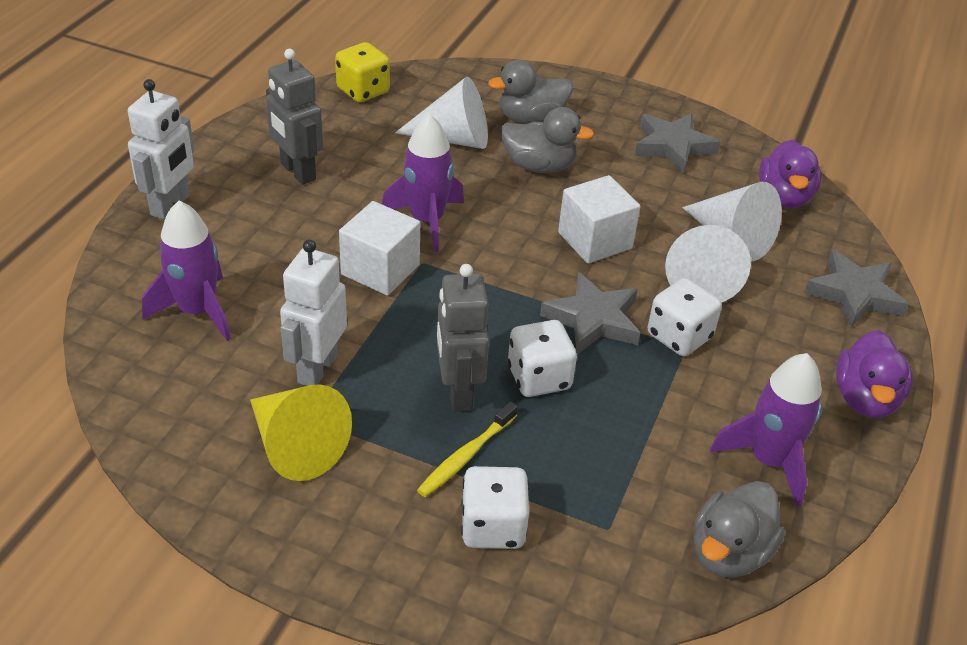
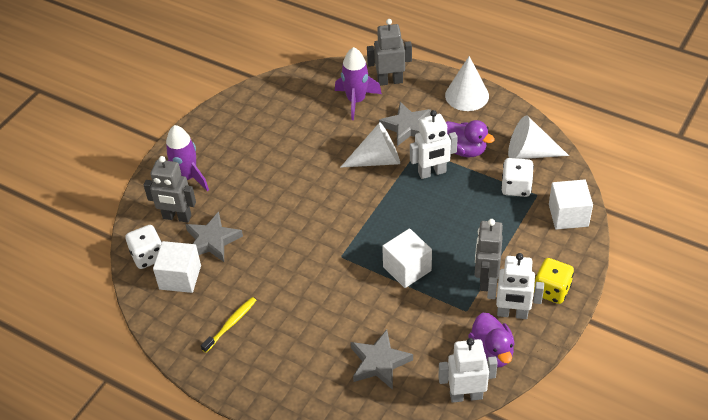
grey duck: [488,60,573,124] [501,107,594,173] [694,481,785,578] = 3 -> none = 0
grey robot: [266,49,323,185] [437,264,489,412] = 2 -> [144,156,196,223] [367,19,412,86] [475,219,503,292] = 3
purple rocket: [142,200,231,341] [382,114,464,252] [710,353,822,507] = 3 -> [166,125,209,191] [335,47,382,120] = 2
white cube: [339,201,420,296] [558,175,641,263] = 2 -> [153,241,201,293] [382,228,432,288] [549,179,593,230] = 3
white dice: [461,466,529,549] [508,320,577,397] [648,278,722,356] = 3 -> [126,225,162,269] [501,158,534,197] = 2
white robot: [128,79,194,220] [280,239,347,386] = 2 -> [410,110,458,179] [438,338,498,403] [487,253,544,319] = 3
yellow cone: [250,384,352,481] = 1 -> none = 0

